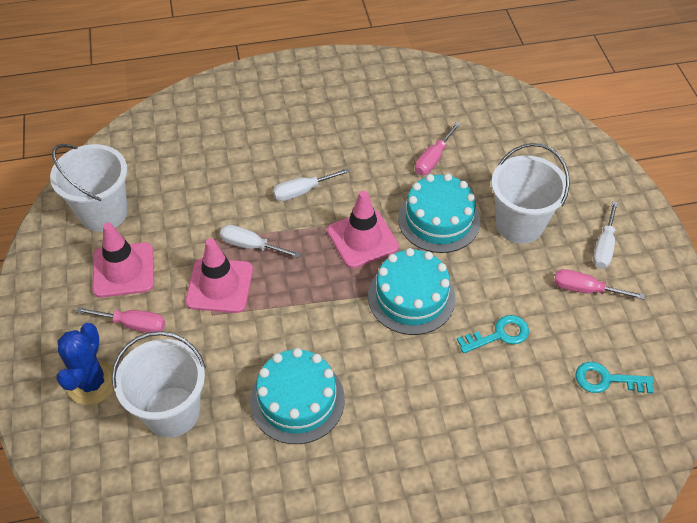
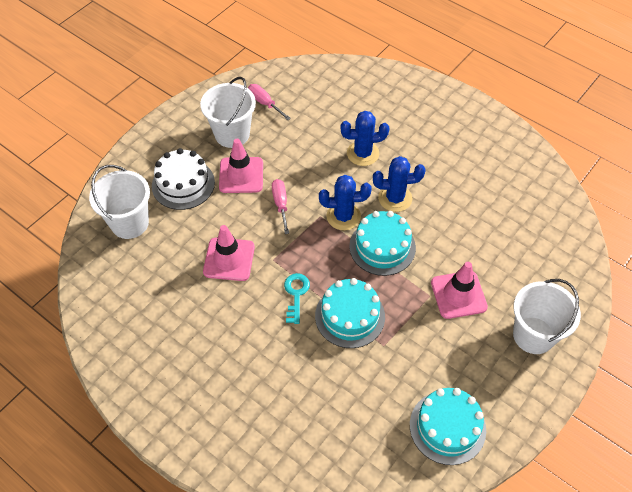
blue cactus: [56,323,113,405] = 1 -> [319,175,372,230] [340,111,389,166] [373,156,426,212] = 3
pink screwdriver: [76,307,165,333] [415,122,461,175] [554,269,645,300] = 3 -> [248,84,291,120] [272,179,289,234] = 2
turquoise key: [457,315,529,354] [576,362,654,394] = 2 -> [284,273,310,324] = 1
white cake: none = 0 -> [152,148,215,210] = 1
white screwdriver: [220,225,301,258] [273,168,350,201] [593,201,618,269] = 3 -> none = 0

